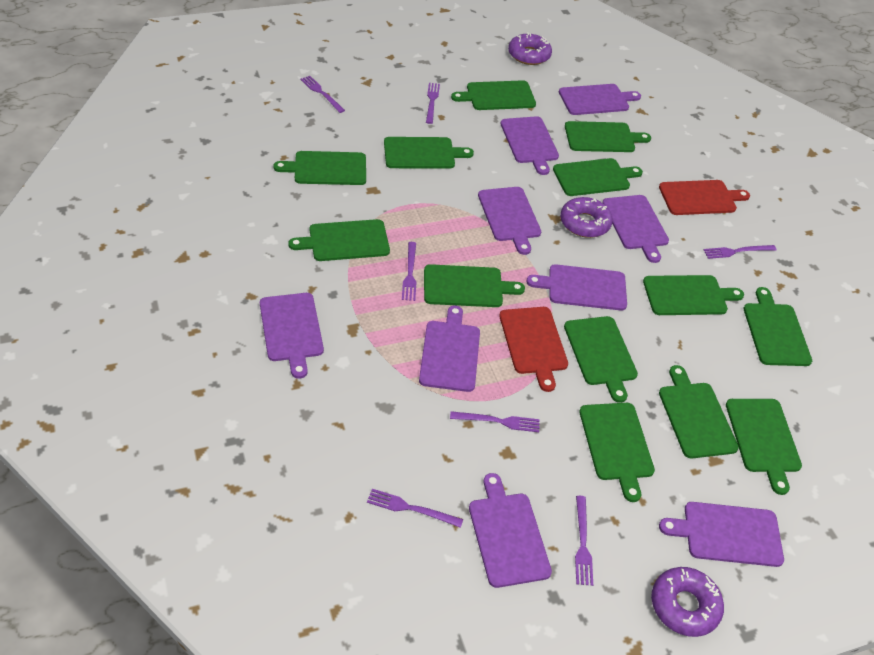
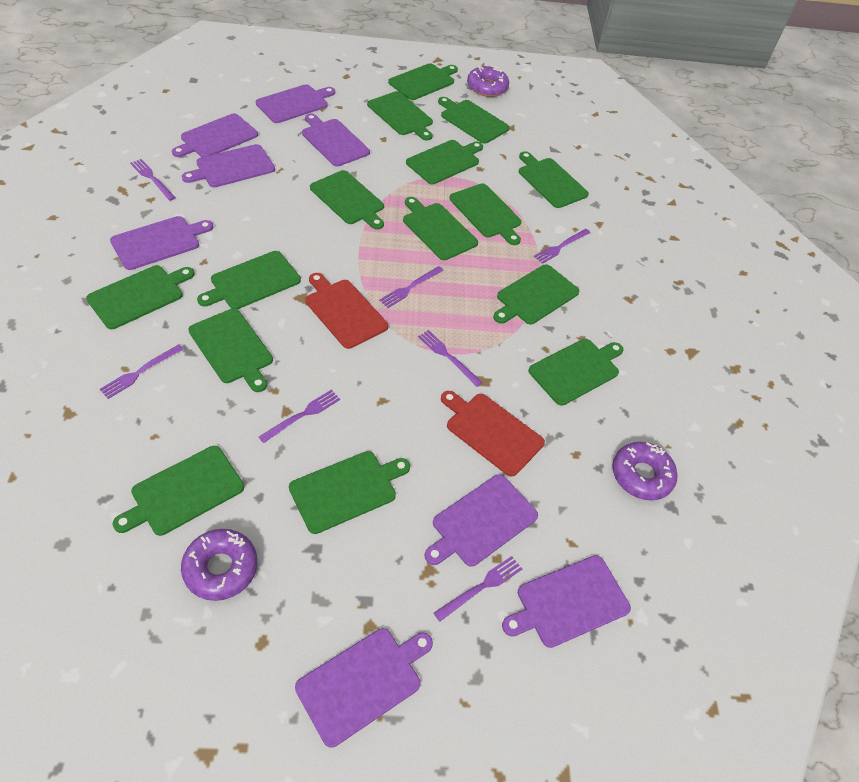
green cutting board: [273,151,366,185] [288,219,390,261] [384,137,474,169] [424,264,525,307] [451,80,536,110] [553,158,643,196] [564,316,638,403] [565,121,651,152] [579,403,655,502] [643,275,744,315] [659,365,739,458] [726,399,802,495] [744,287,812,366] = 13 -> [86,265,194,329] [113,446,244,536] [188,308,273,392] [197,251,301,309] [289,451,410,534] [310,170,384,230] [367,91,433,140] [388,63,458,100] [403,197,478,260] [406,140,483,184] [438,97,510,144] [449,183,521,245] [493,264,579,324] [519,151,589,208] [528,339,624,406] = 15
purple cutting board: [260,293,324,378] [419,306,480,392] [469,473,552,588] [478,187,541,255] [500,116,559,175] [526,264,627,310] [559,84,641,115] [602,195,669,263] [659,502,784,567] = 9 -> [110,216,213,270] [172,113,258,157] [182,144,275,187] [256,84,335,123] [295,628,433,748] [302,113,370,167] [425,474,538,567] [502,555,631,648] = 8

